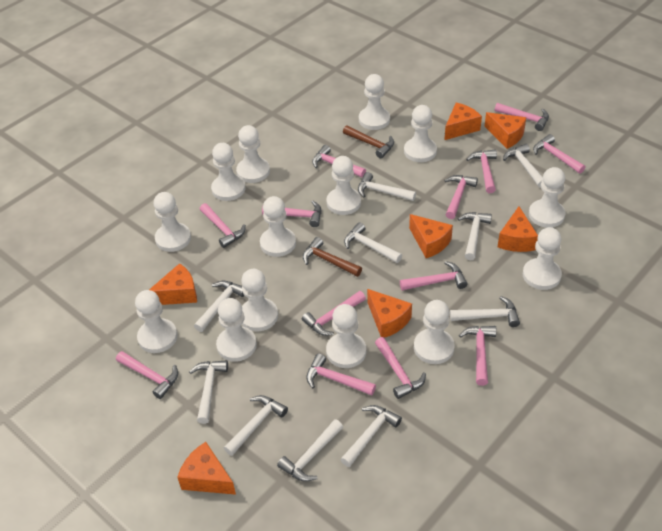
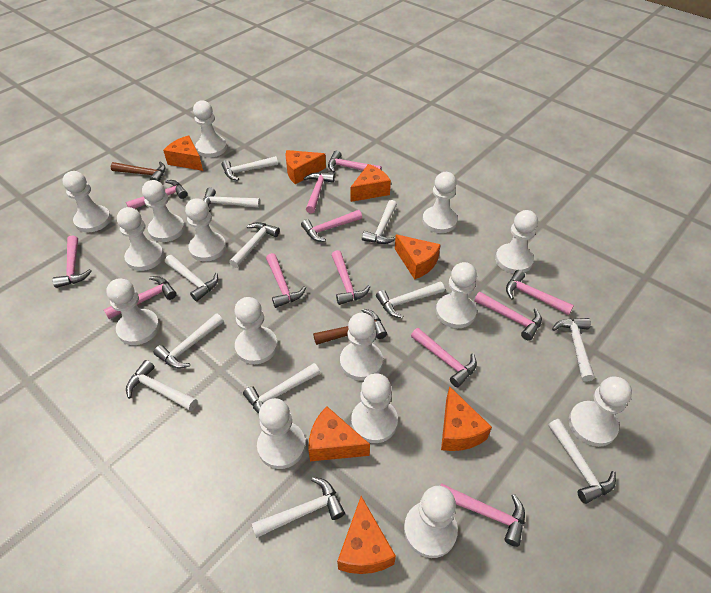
pink hammer: [116,351,178,399] [200,203,246,248] [262,201,321,227] [302,291,366,336] [306,353,376,396] [312,145,366,178] [375,337,426,399] [400,261,467,291] [444,175,478,219] [459,326,497,386] [466,149,497,193] [495,103,549,131] [533,134,586,174] = 13 -> [52,235,92,288] [103,276,177,319] [126,180,187,209] [266,253,306,308] [301,210,362,242] [303,172,335,214] [328,150,382,173] [332,250,370,305] [411,328,477,387] [440,483,525,547] [474,292,542,341] [506,270,574,315] = 12
white hammer: [189,360,228,424] [194,281,245,332] [224,395,288,456] [277,419,343,482] [340,405,402,467] [344,222,402,263] [358,172,416,201] [450,296,520,327] [458,212,492,260] [503,144,543,187] = 10 -> [126,360,197,411] [154,313,224,368] [165,255,218,301] [203,188,261,212] [222,156,278,180] [229,222,280,268] [243,363,320,414] [252,477,345,538] [362,200,397,244] [376,281,445,318] [548,419,616,504] [552,318,595,381] = 12
white pawn: [135,290,177,353] [154,192,191,252] [211,143,246,201] [216,298,257,362] [236,125,270,183] [241,269,278,331] [260,196,296,257] [326,304,366,368] [327,156,361,215] [359,74,390,130] [404,105,437,162] [414,300,455,364] [523,227,562,290] [529,167,565,228] = 14 -> [62,171,111,232] [106,278,160,345] [117,207,164,271] [142,180,185,242] [185,198,226,262] [193,100,227,158] [235,297,278,364] [257,398,306,469] [340,313,383,381] [351,373,398,443] [404,486,458,558] [422,172,458,233] [436,262,477,328] [495,210,538,273] [569,376,632,447] = 15

